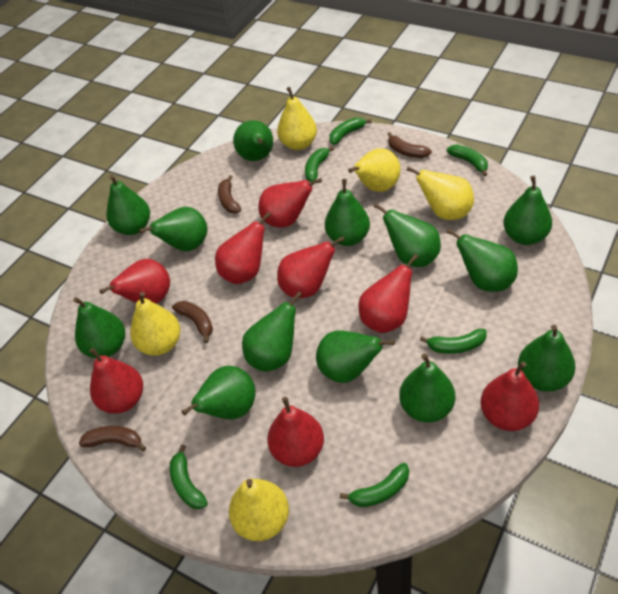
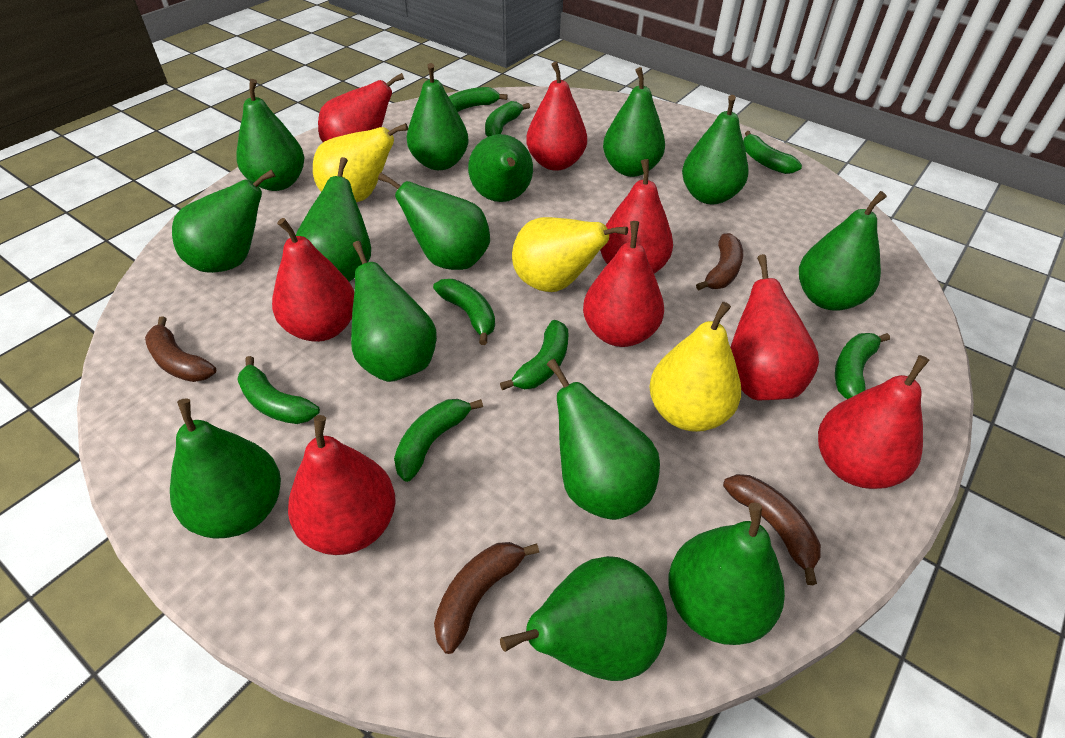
green banana: [170,445,208,509] [305,146,334,182] [329,117,371,145] [340,463,409,507] [420,329,487,354] [447,144,488,176] = 6 -> [237,356,320,424] [394,399,483,482] [433,279,495,345] [449,87,508,112] [485,101,530,137] [500,320,568,390] [743,131,802,174] [835,333,890,399] = 8
green pear: [73,297,125,358] [107,175,150,235] [139,207,207,251] [182,366,256,419] [233,120,273,161] [242,291,302,372] [316,330,395,383] [325,179,370,246] [374,203,441,267] [399,353,455,423] [446,229,518,292] [503,176,552,245] [518,325,576,392] = 13 -> [170,399,281,539] [172,169,275,273] [236,79,304,191] [296,157,371,282] [351,241,437,382] [378,173,490,270] [407,63,469,170] [468,134,533,202] [500,556,667,681] [547,359,660,520] [603,67,665,177] [668,502,785,645] [682,95,749,204] [799,191,887,311] = 14
yellow pear: [130,292,181,356] [229,479,289,541] [277,87,317,150] [348,148,400,192] [406,167,474,220] = 5 -> [313,123,408,202] [512,217,628,292] [649,302,741,432] = 3

